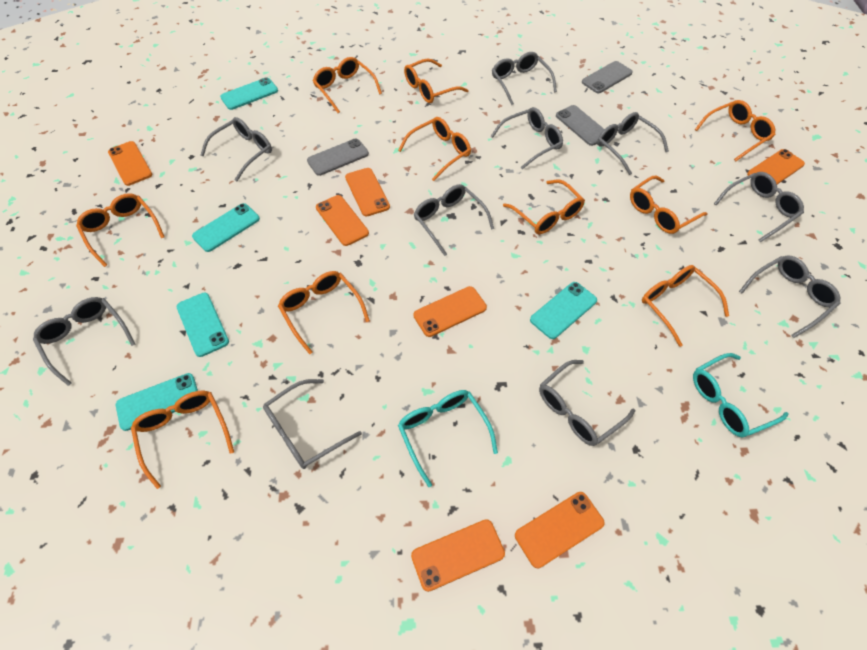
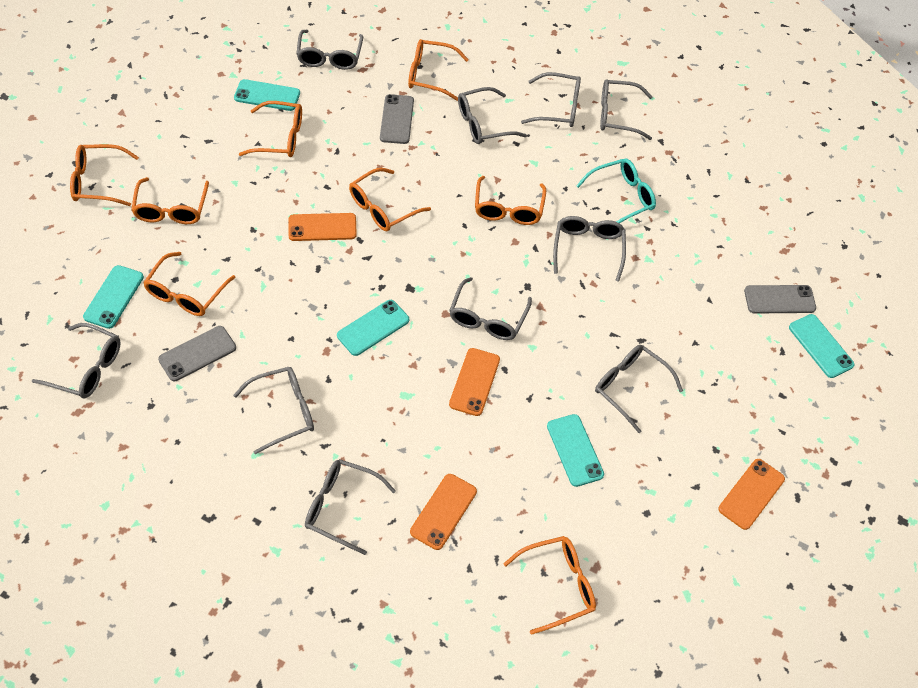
orange glasses: [76,193,165,267] [131,391,234,489] [278,271,370,354] [313,57,382,113] [398,117,471,181] [404,58,469,103] [503,180,585,234] [630,176,708,234] [642,265,729,347] [695,100,775,161] = 10 -> [70,144,139,206] [131,177,209,224] [143,252,236,316] [239,101,302,157] [349,168,431,231] [408,39,469,101] [475,176,546,225] [504,536,596,635] = 8
orange phone: [108,141,152,186] [316,195,369,246] [345,168,390,217] [411,519,505,592] [413,286,487,337] [515,492,605,568] [747,149,805,184] = 7 -> [288,213,357,241] [410,474,477,550] [449,348,500,416] [718,459,785,530] = 4
turquoise glasses: [398,390,498,487] [693,353,788,437] = 2 -> [576,158,656,223] = 1

